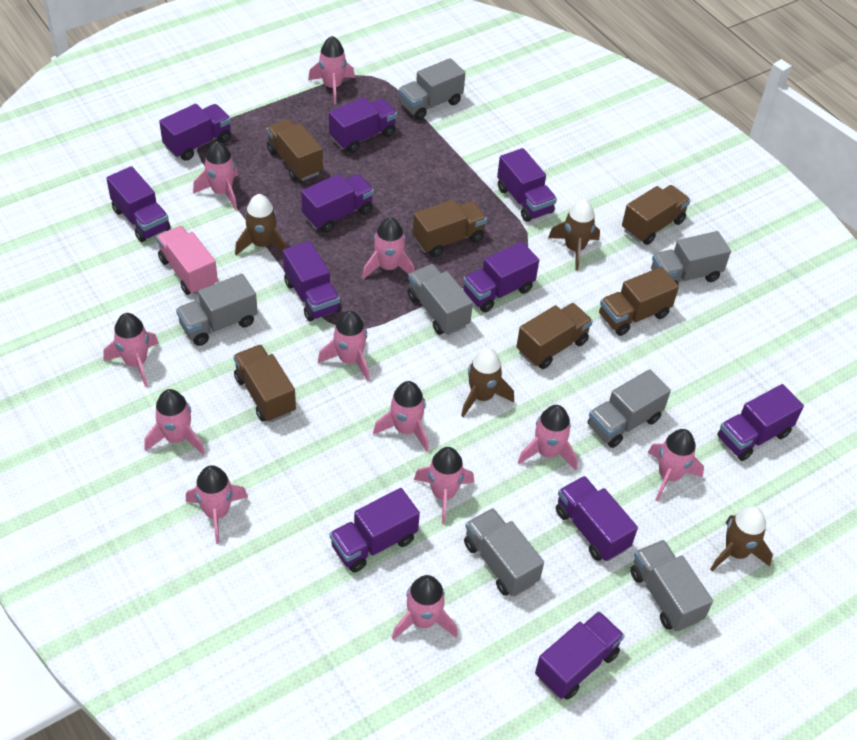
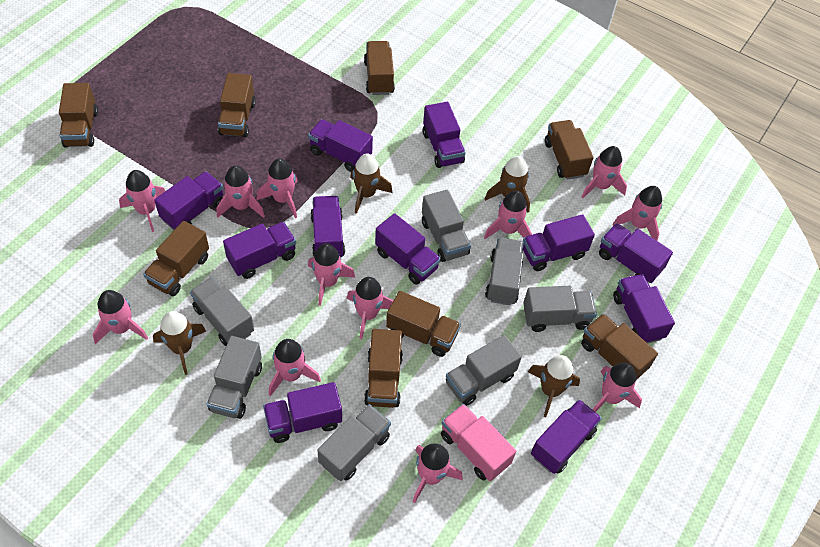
brown truck: [233,345,296,422] [266,119,323,181] [413,199,487,257] [516,303,593,369] [599,267,679,336] [622,185,691,245] = 6 -> [59,83,98,148] [143,221,209,296] [218,73,256,137] [364,41,395,95] [364,329,403,408] [386,291,461,357] [545,120,593,180] [581,314,658,380] = 8

